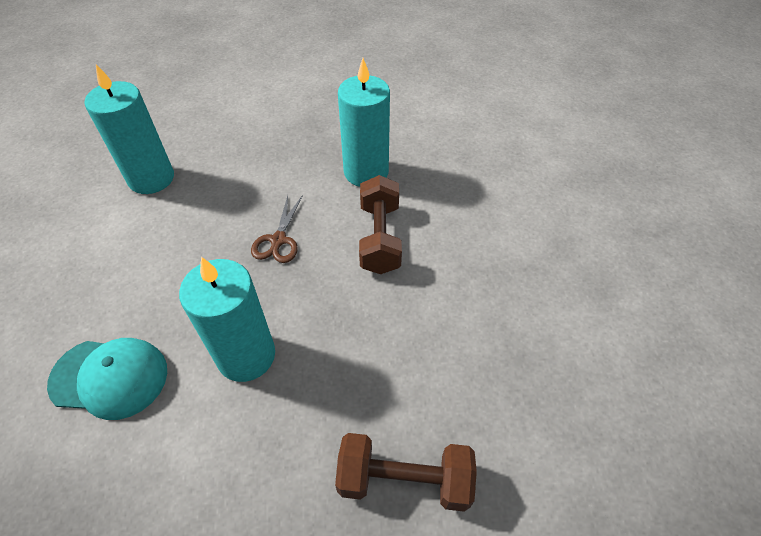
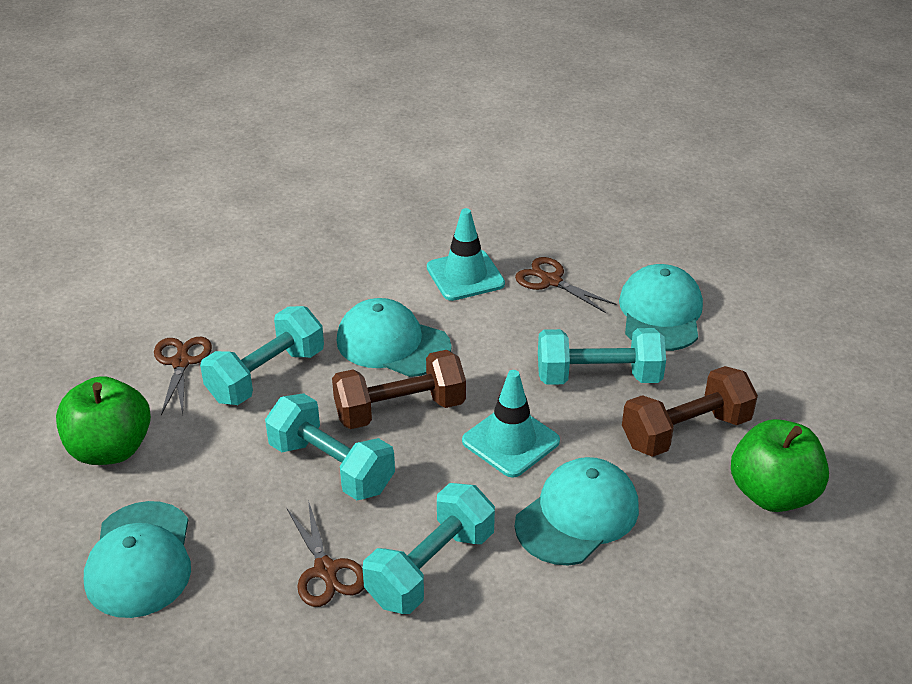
brown scissors: [251,196,302,263] = 1 -> [154,337,212,415] [287,500,364,607] [515,257,617,313] = 3
green apple: none = 0 -> [56,376,151,465] [731,419,829,512] = 2
turquoise candle: [85,64,174,194] [179,257,275,382] [338,58,390,187] = 3 -> none = 0
turquoise cap: [47,338,167,420] = 1 -> [84,501,191,618] [337,298,451,377] [515,457,639,565] [619,264,703,351] = 4
turquoise dumbbell: none = 0 -> [200,306,324,405] [265,393,395,500] [363,483,495,614] [538,328,666,385] = 4
turquoise traffic cone: none = 0 -> [427,208,505,301] [462,370,560,478] = 2

